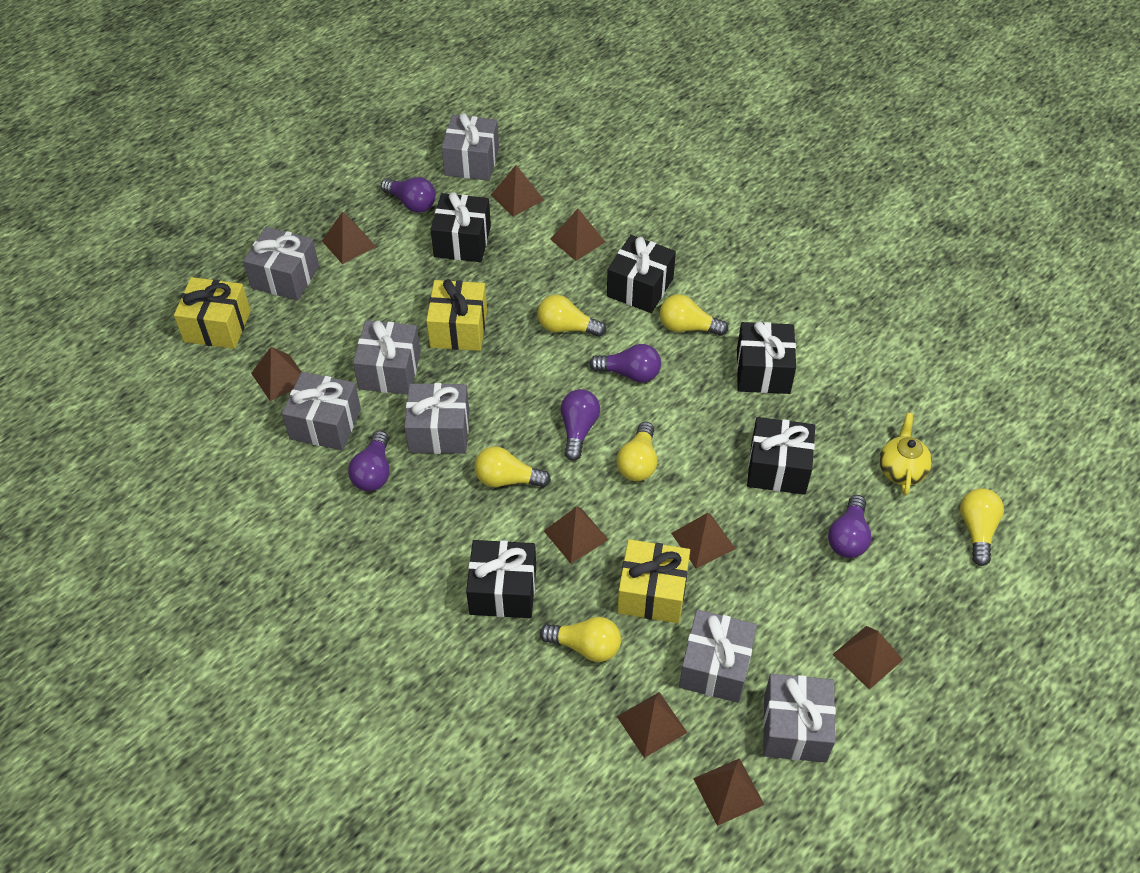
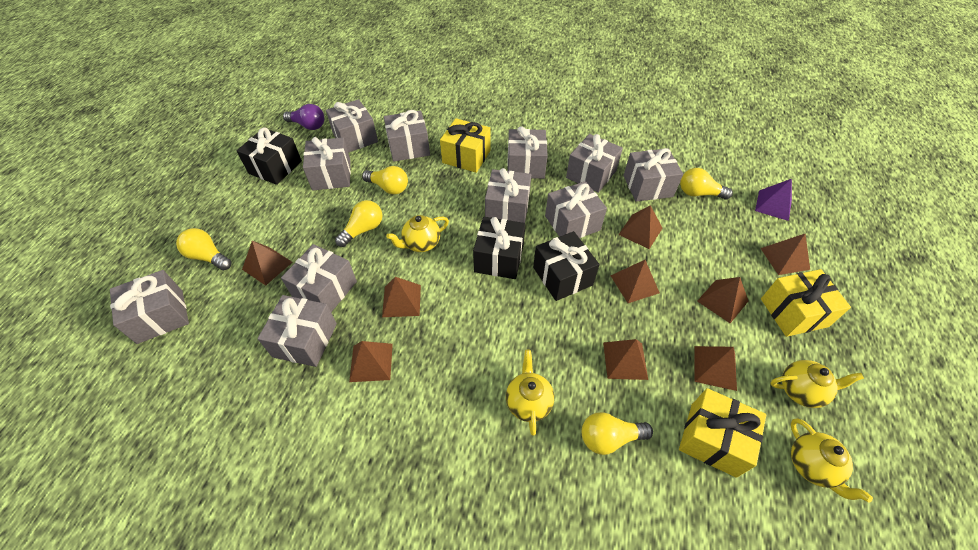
black gift: [431,192,491,262] [466,540,536,618] [607,235,676,313] [737,321,796,394] [747,417,815,495] = 5 -> [236,127,302,185] [473,217,526,279] [533,231,599,301] = 3
grey gift: [243,227,319,301] [282,372,361,450] [353,320,421,394] [404,383,469,454] [441,113,499,181] [679,609,757,703] [763,674,836,763] = 7 -> [110,270,189,344] [257,295,337,367] [281,244,357,312] [303,137,351,190] [326,99,378,153] [384,110,430,162] [485,168,531,223] [507,126,548,179] [545,181,607,238] [566,134,623,193] [623,148,683,202] = 11
purple light bulb: [348,431,390,491] [381,177,436,213] [561,389,600,461] [589,344,661,383] [828,495,872,558] = 5 -> [283,104,324,130] = 1
purple pyramid: none = 0 -> [755,179,792,221] = 1
yellow light bulb: [474,446,551,487] [538,295,606,337] [540,617,621,662] [617,422,657,481] [660,294,728,336] [960,488,1004,566] = 6 -> [176,228,232,270] [335,200,382,247] [362,166,408,195] [582,412,653,455] [680,168,733,200] = 5
yellow teapot: [879,413,932,496] = 1 -> [386,215,449,252] [506,350,554,436] [770,360,864,408] [791,418,873,503] = 4

